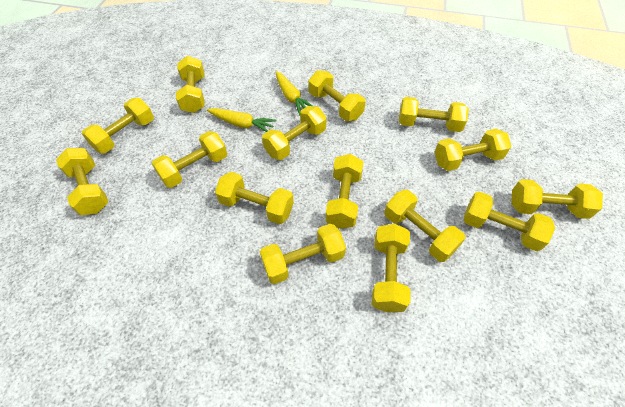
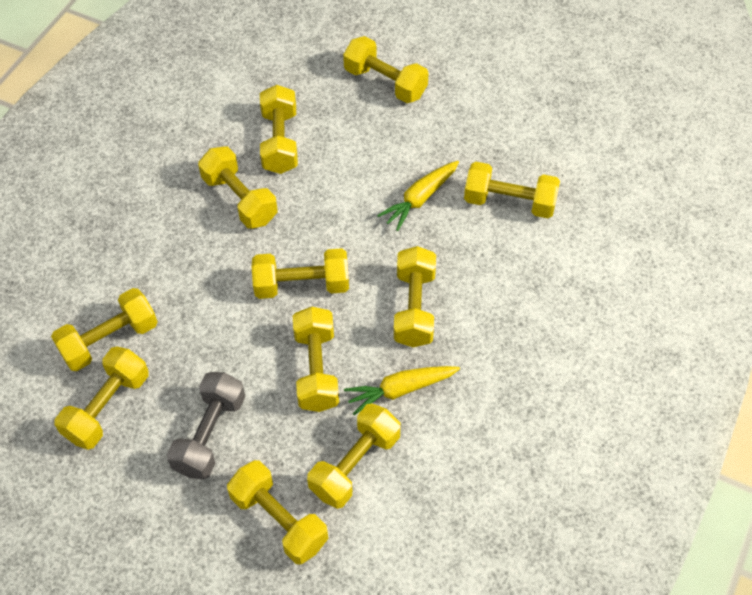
grey dumbbell: none = 0 -> [167,372,246,479] = 1
yellow dumbbell: [56,148,108,215] [82,98,154,153] [152,131,227,188] [176,56,205,113] [215,172,294,224] [260,224,346,284] [262,106,327,160] [309,70,366,121] [325,154,363,229] [372,224,410,313] [384,190,465,262] [399,97,469,132] [435,129,511,171] [464,192,555,251] [511,179,603,219] = 15 -> [51,288,158,371] [55,347,149,450] [198,147,278,229] [227,460,328,565] [252,248,349,299] [260,85,298,174] [293,307,339,412] [307,403,401,509] [343,36,428,103] [394,246,436,347] [464,162,560,218] = 11

